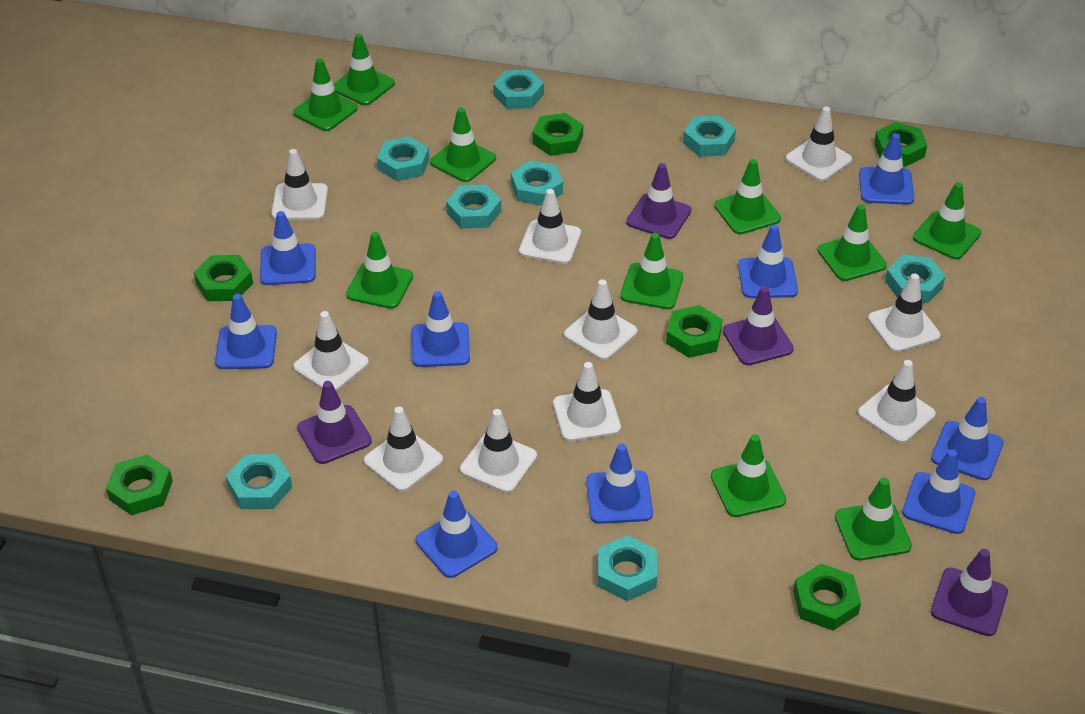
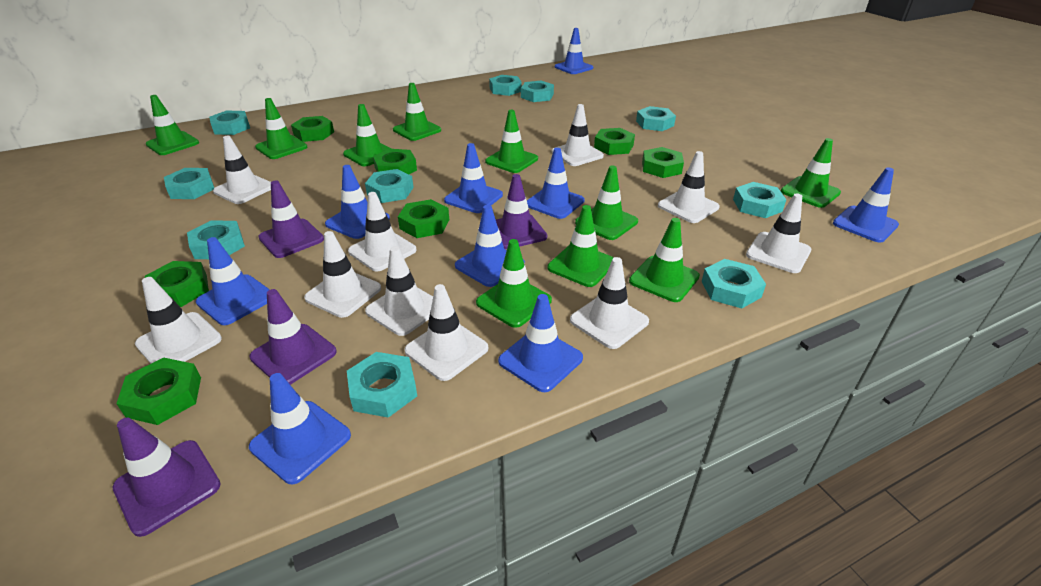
green nut: [106,454,173,515] [194,255,253,301] [532,113,583,156] [666,305,723,358] [793,564,861,631] [874,122,927,167] = 6 -> [116,358,201,425] [145,261,209,307] [291,116,334,142] [373,149,417,174] [398,199,449,238] [594,128,635,155] [642,147,684,178] = 7
turquoise nut: [226,454,292,509] [377,136,429,181] [446,185,501,229] [493,70,544,109] [511,160,563,206] [598,535,657,601] [683,115,736,157] [885,254,946,303] = 8 -> [164,168,214,199] [187,220,245,259] [209,111,250,135] [347,352,417,418] [365,169,414,203] [489,75,522,96] [521,81,554,102] [636,106,676,131] [702,259,766,308] [733,182,786,218] = 10

